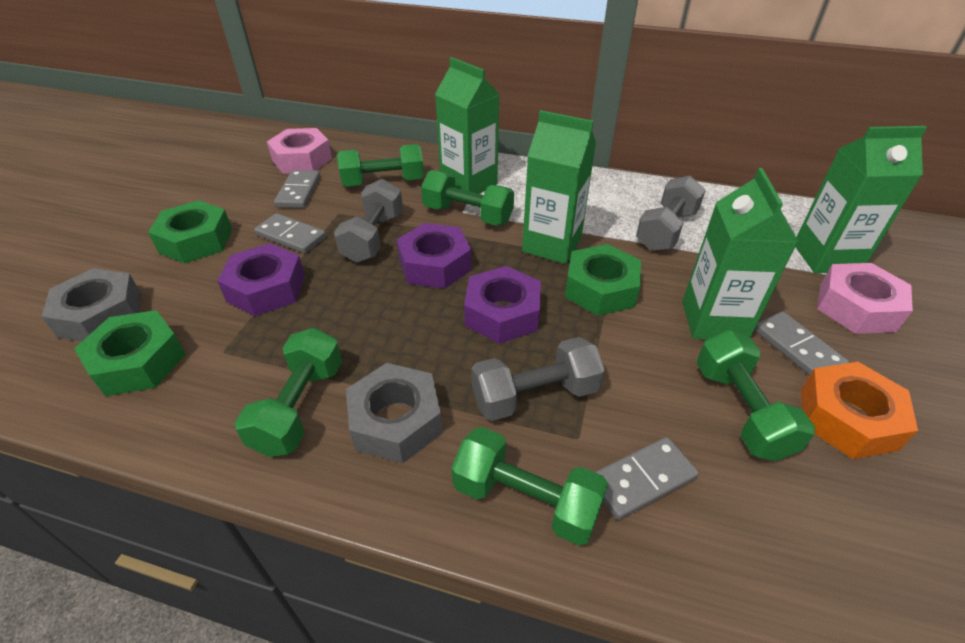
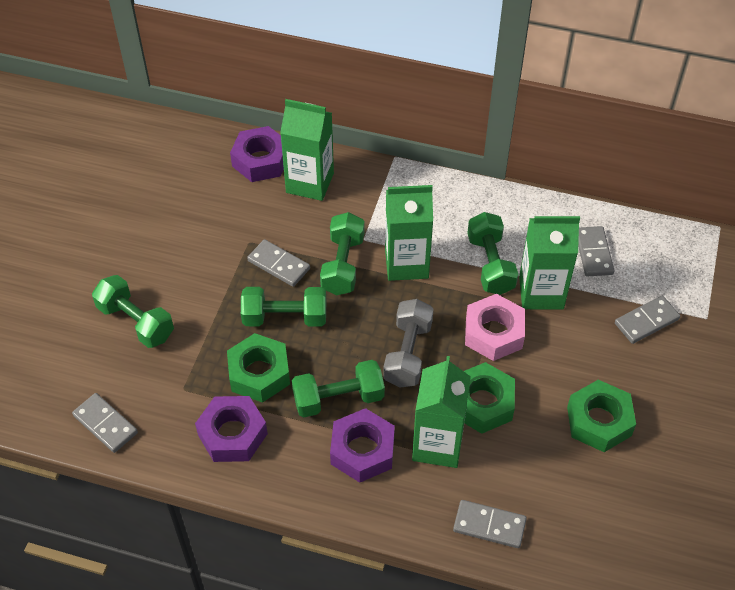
grey domino: [254,213,326,253] [274,170,320,208] [595,437,699,520] [755,312,849,376] = 4 -> [72,393,138,453] [247,239,310,287] [453,500,527,548] [578,226,615,276] [615,296,680,344] = 5
grey dumbbell: [334,179,403,263] [471,337,605,421] [636,175,706,251] = 3 -> [383,299,433,387] = 1
grey nut: [41,268,142,342] [346,363,442,463] = 2 -> none = 0
orange nut: [801,362,918,459] = 1 -> none = 0
pink nut: [267,128,332,174] [817,263,913,334] = 2 -> [465,294,525,361] = 1

